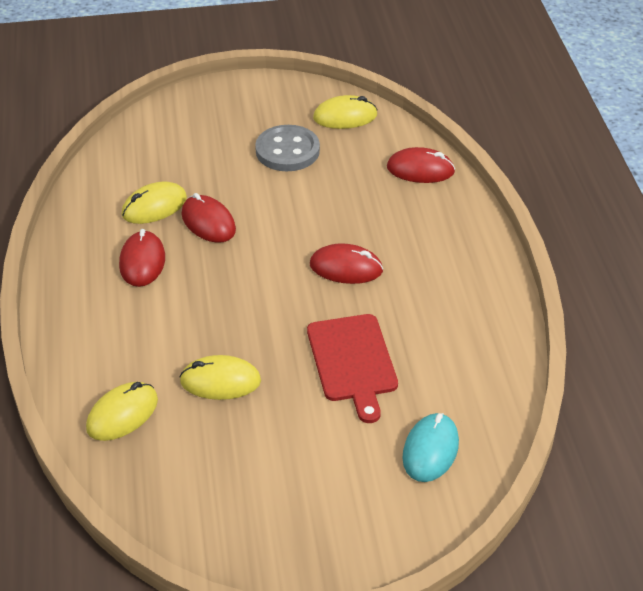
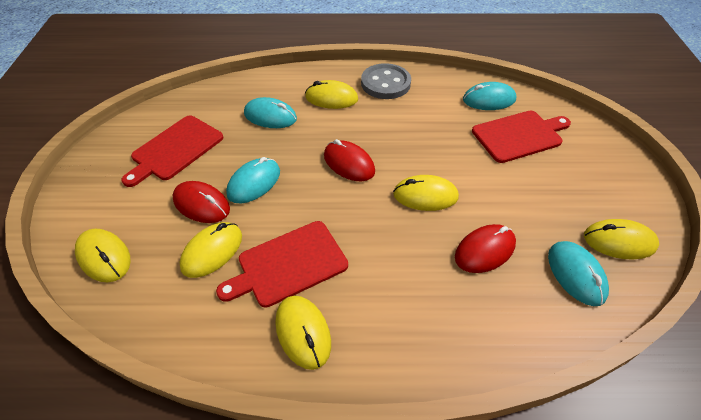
red cutting board: [307,314,398,423] = 1 -> [122,116,224,187] [216,221,348,308] [472,111,571,163] = 3
red mouse: [119,229,165,287] [181,193,236,243] [310,243,383,284] [387,147,455,183] = 4 -> [172,181,230,223] [324,139,375,182] [455,224,516,273] = 3
turquoise mouse: [402,413,459,482] = 1 -> [226,157,280,203] [244,97,297,128] [463,82,516,110] [548,241,609,306] = 4
yellow mouse: [86,382,158,441] [122,181,187,224] [179,355,261,400] [313,95,377,129] = 4 -> [75,228,131,282] [179,222,242,278] [275,296,331,370] [305,80,358,109] [393,175,459,211] [584,219,659,260] = 6

